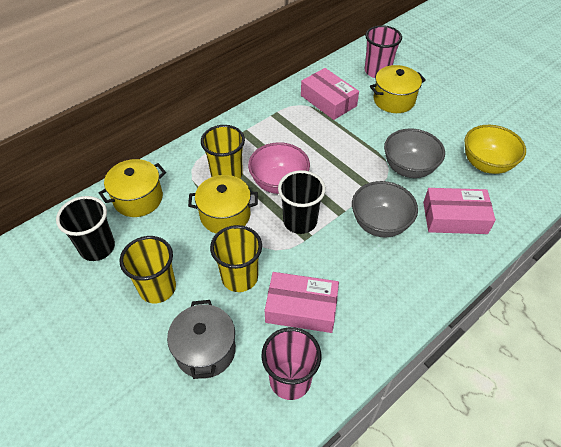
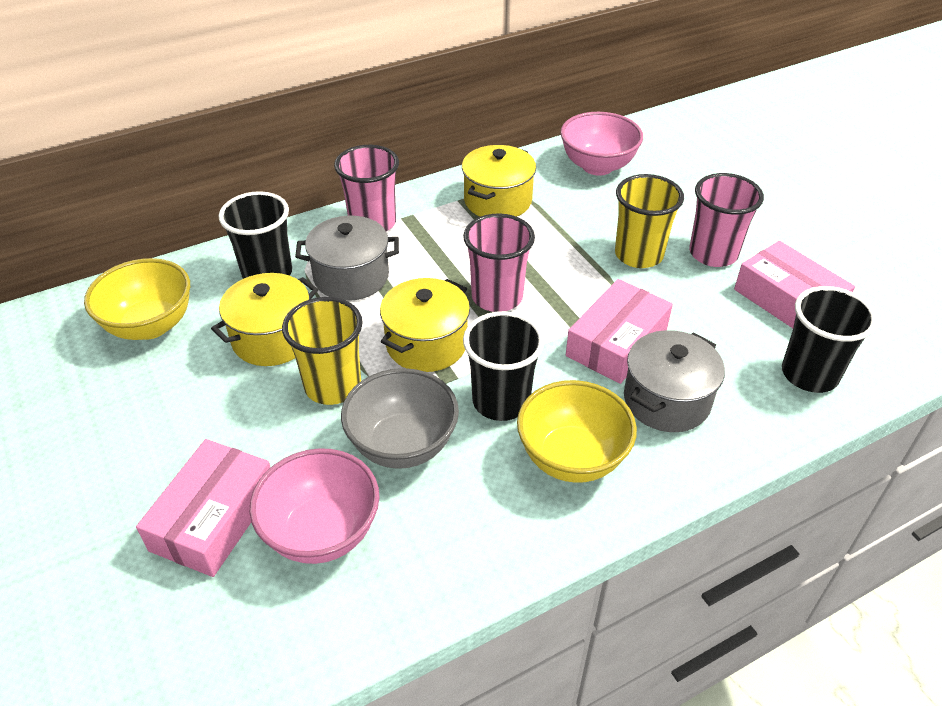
black cup: [56,196,115,261] [278,170,326,234] = 2 -> [219,191,292,279] [463,311,544,421] [782,286,877,393] = 3
grey bowl: [352,181,418,238] [384,129,445,178] = 2 -> [341,368,459,469] = 1
grey pot: [167,300,236,379] = 1 -> [295,216,399,301] [624,330,725,432] = 2
pink bowl: [248,142,310,194] = 1 -> [250,448,380,564] [560,112,643,176] = 2
pink cup: [261,327,321,400] [365,25,402,78] = 2 -> [334,145,399,231] [463,213,535,312] [689,173,764,267] = 3
yellow bowl: [464,125,526,174] = 1 -> [84,258,190,340] [517,380,637,483] = 2
yellow cup: [120,236,176,303] [201,125,245,179] [210,225,262,292] = 3 -> [282,297,363,405] [615,174,684,268] = 2

